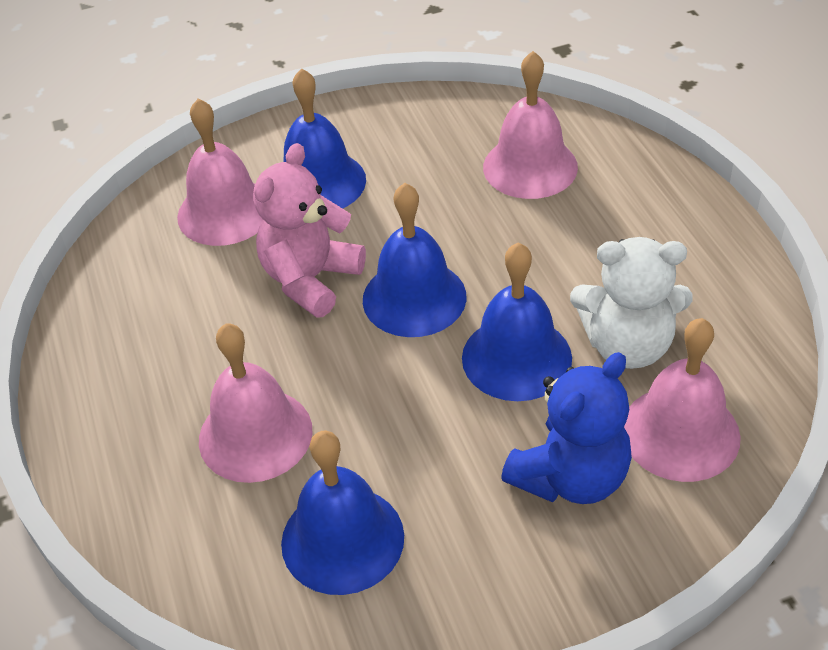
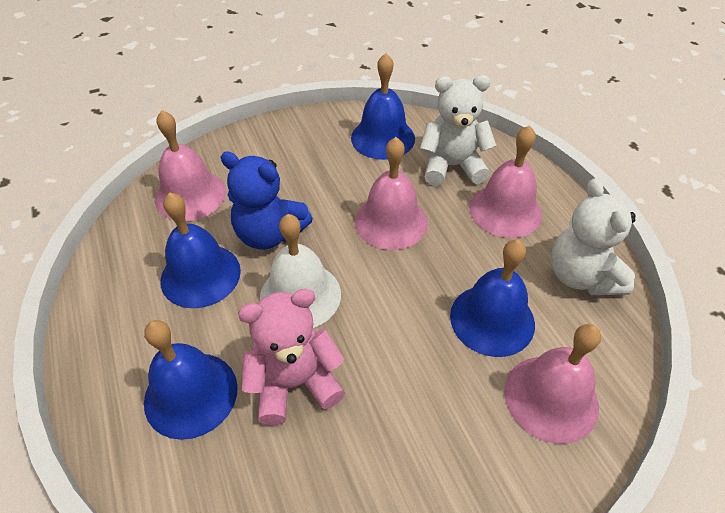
white bell: none = 0 -> [260,214,341,328] = 1
white teddy bear: [570,237,692,369] = 1 -> [420,75,496,186] [551,178,636,295] = 2

